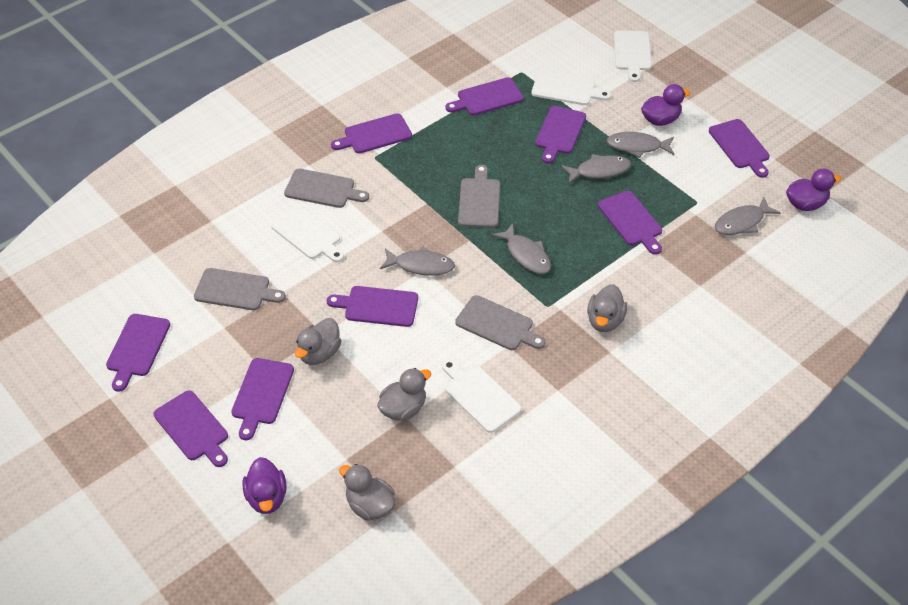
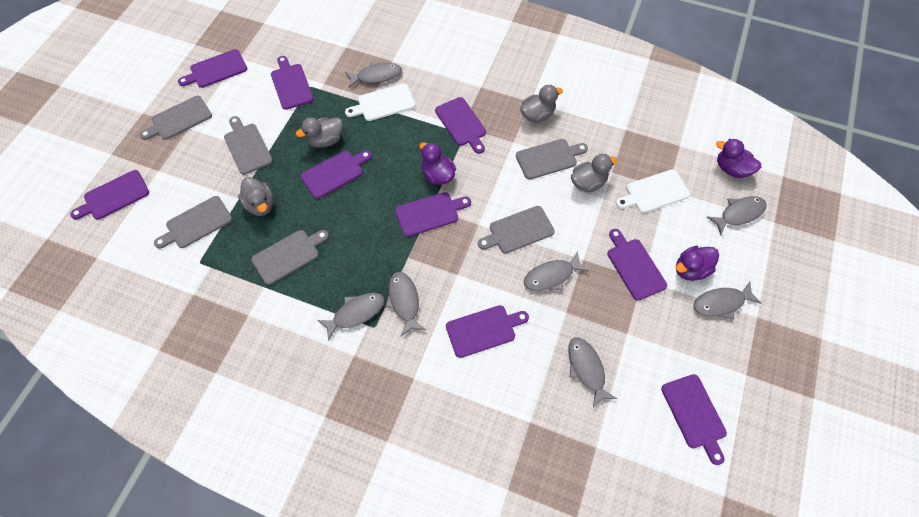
grey cutting board: [194,268,286,310] [284,169,369,208] [455,295,546,350] [458,165,500,228] = 4 -> [140,96,212,140] [154,196,232,249] [224,116,273,175] [251,230,329,285] [478,206,555,253] [516,139,588,180] = 6
grey fish: [380,246,455,276] [492,223,551,274] [561,154,631,184] [606,132,674,158] [715,197,780,235] = 5 -> [317,293,385,341] [345,62,402,88] [385,272,426,336] [524,252,589,291] [568,337,617,408] [693,282,761,319] [707,196,767,235] = 7
white cutting board: [271,205,344,262] [442,359,522,433] [532,71,611,105] [614,30,652,82] = 4 -> [345,84,415,121] [616,169,690,213] = 2

